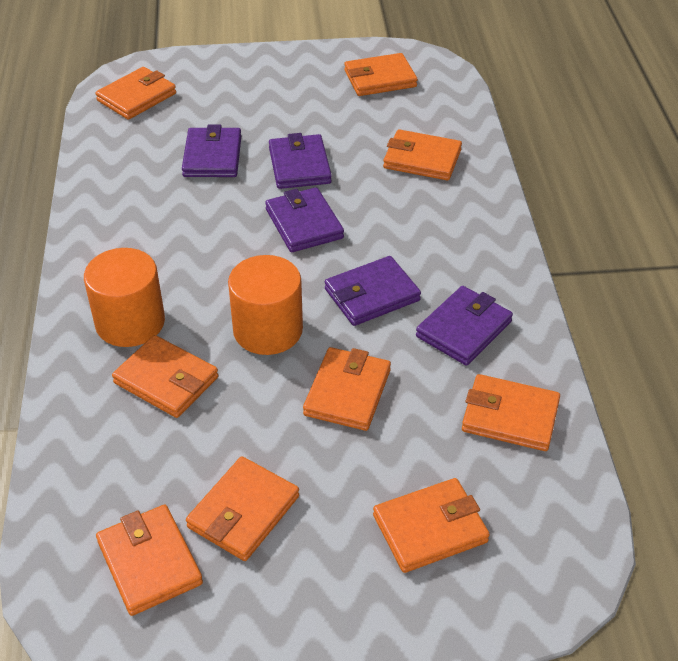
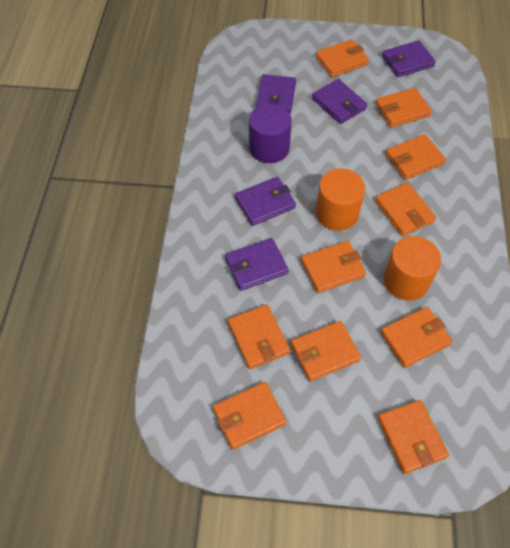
orange wallet: [95,67,176,120] [96,505,203,616] [112,335,218,418] [186,456,299,561] [303,347,391,431] [344,53,418,96] [373,478,490,573] [383,129,462,180] [462,374,560,451] = 9 -> [213,382,286,450] [228,305,290,369] [291,321,361,381] [301,241,366,293] [316,39,369,77] [375,88,432,128] [375,183,436,236] [378,400,449,474] [381,307,452,368] [385,134,446,180] = 10
purple cylinder: none = 0 -> [249,104,292,163] = 1

